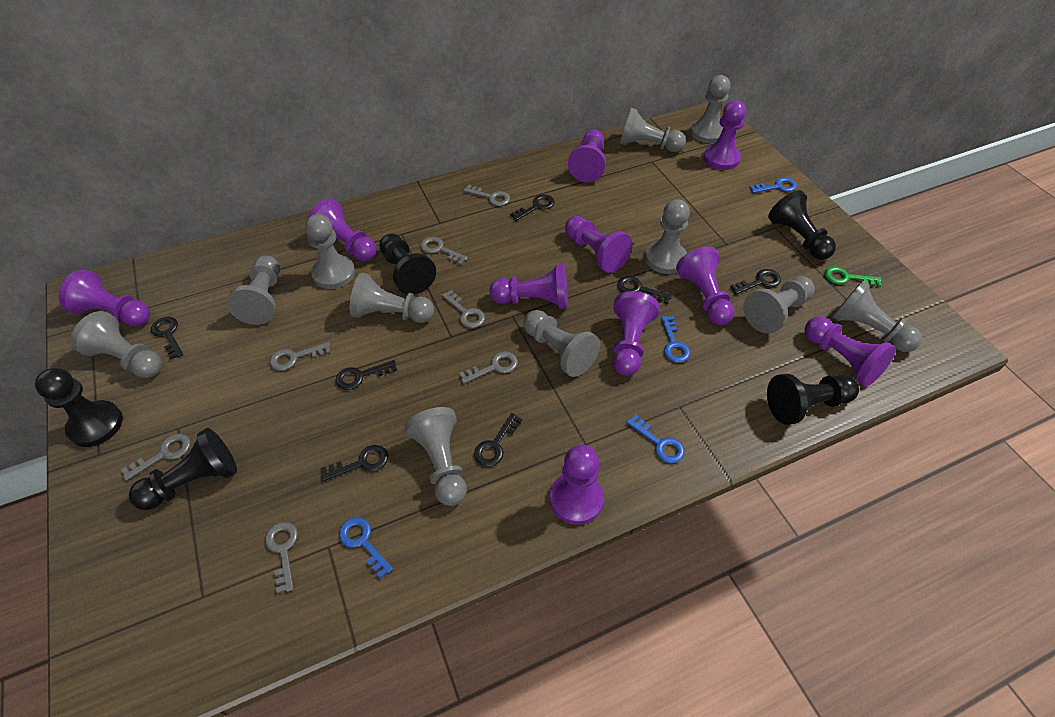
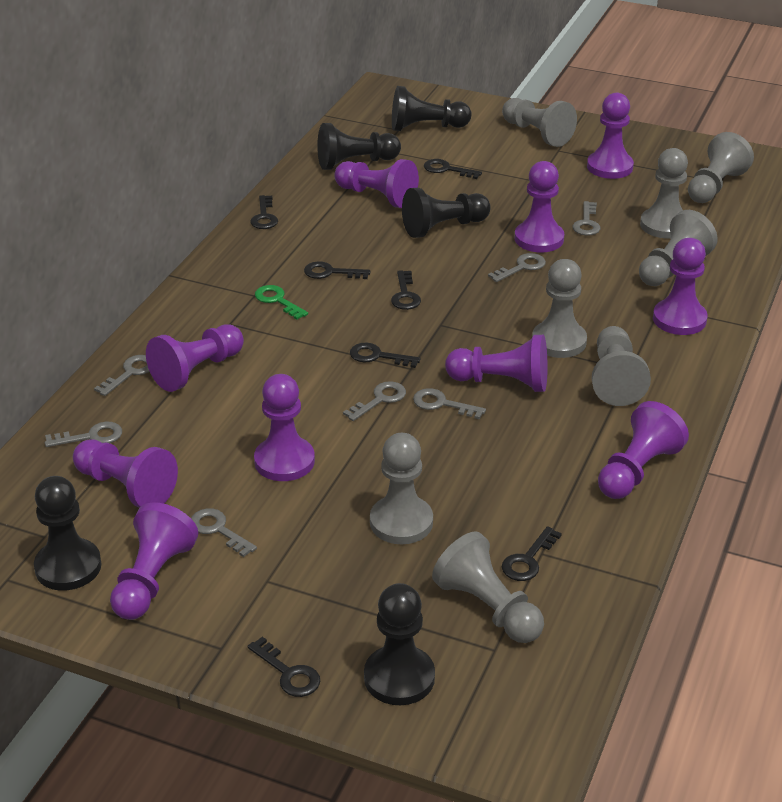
blue key: [339,517,393,579] [626,414,685,463] [661,316,690,362] [749,177,797,193] = 4 -> none = 0
grey pawn: [71,311,162,378] [227,255,280,325] [305,214,355,289] [350,273,434,323] [404,407,467,506] [523,310,600,377] [620,108,686,152] [645,199,690,274] [690,75,730,143] [743,276,815,334] [832,281,922,352] = 11 -> [370,433,433,544] [432,532,544,643] [502,98,577,147] [532,259,587,358] [592,326,651,406] [639,210,718,286] [640,148,688,239] [688,132,754,203] = 8

